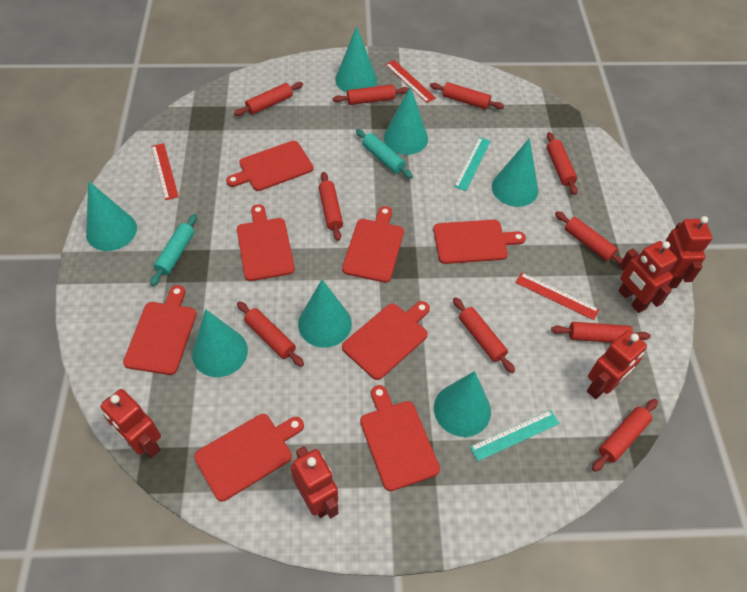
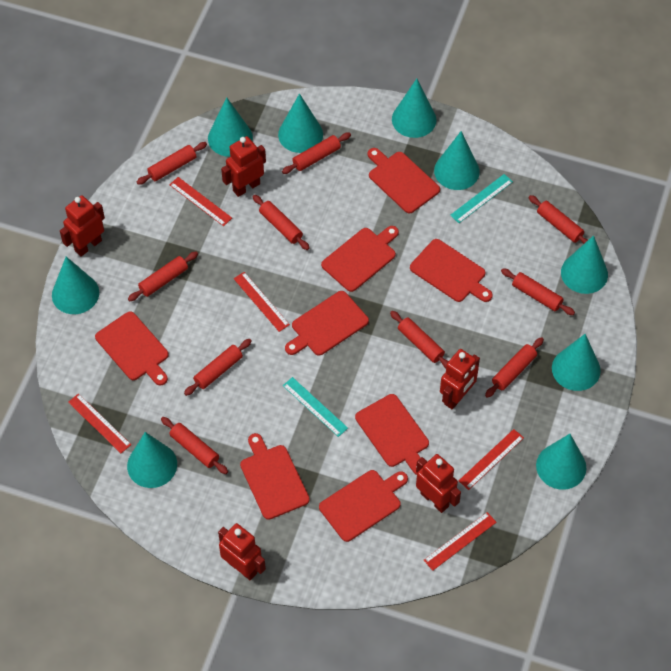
red ruler: [151,143,179,200] [385,60,436,103] [515,272,599,320] = 3 -> [68,393,131,453] [169,177,232,226] [234,272,290,332] [424,512,497,571] [459,429,524,490] = 5
turquoise cone: [86,181,137,251] [192,309,248,377] [298,280,352,348] [335,26,377,93] [384,86,428,155] [434,371,491,437] [492,138,538,207] = 7 -> [52,257,99,314] [127,432,177,488] [208,97,253,157] [278,93,323,153] [392,79,437,138] [434,131,480,190] [536,434,586,490] [552,334,601,391] [561,235,608,294] = 9
turquoise rolling pin: [150,214,197,286] [356,129,413,179] = 2 -> none = 0

